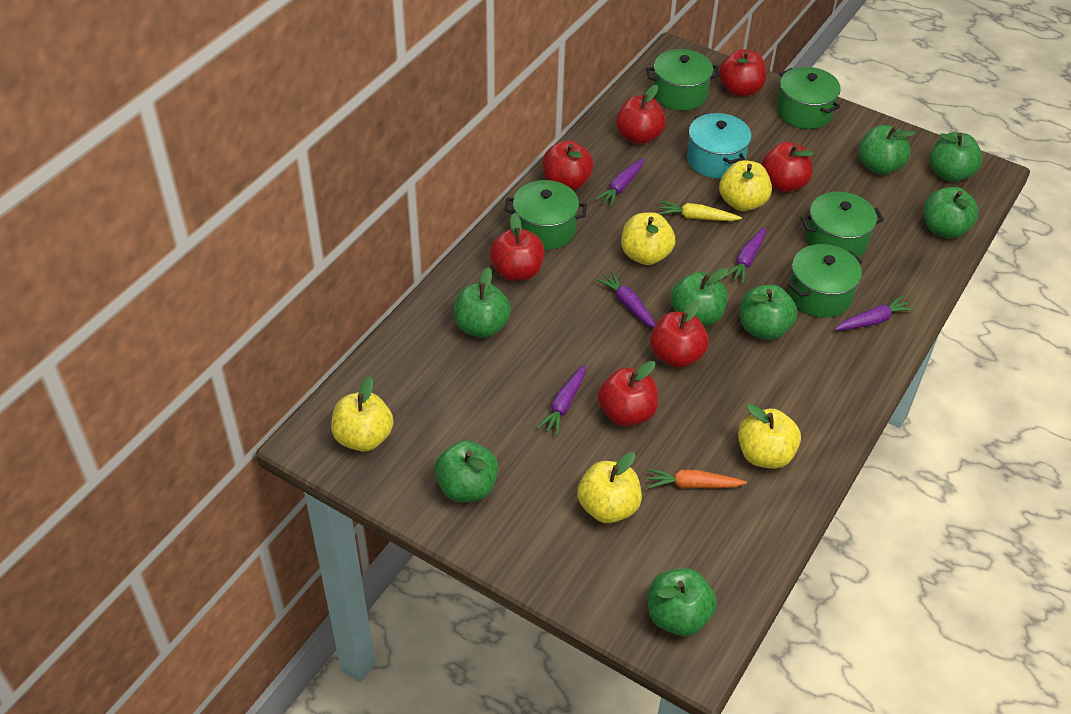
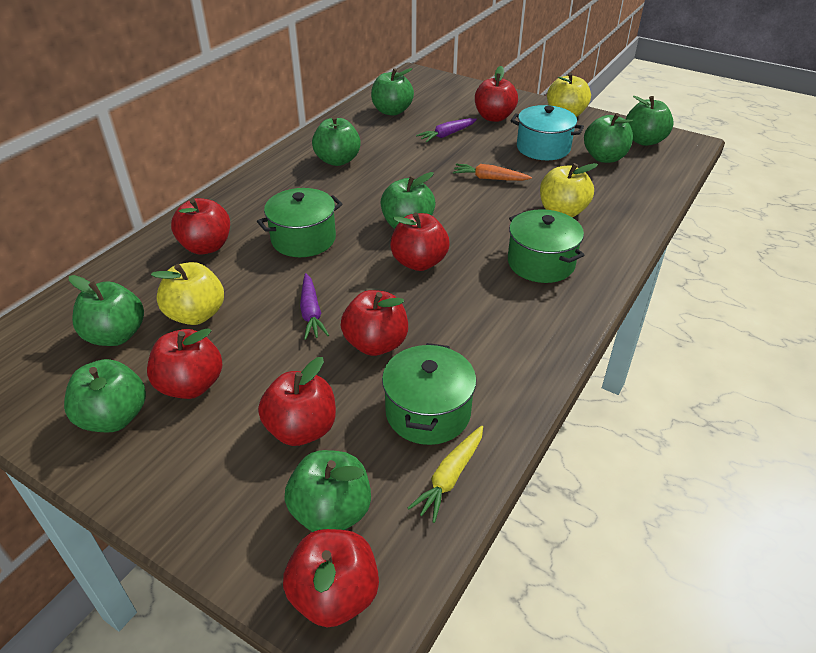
green pot: [505,180,587,250] [646,49,720,110] [777,67,841,129] [788,244,863,318] [801,192,884,257] = 5 -> [257,188,343,257] [382,343,476,445] [508,209,584,283] = 3
purple carrot: [537,365,585,436] [595,158,644,207] [596,271,656,328] [725,227,766,284] [834,296,915,330] = 5 -> [300,273,329,340] [416,118,477,142] = 2
yellow apple: [331,376,393,452] [577,452,642,523] [621,212,675,265] [719,160,772,211] [738,403,801,469] = 5 -> [151,262,224,325] [540,163,598,217] [547,72,591,117] = 3

